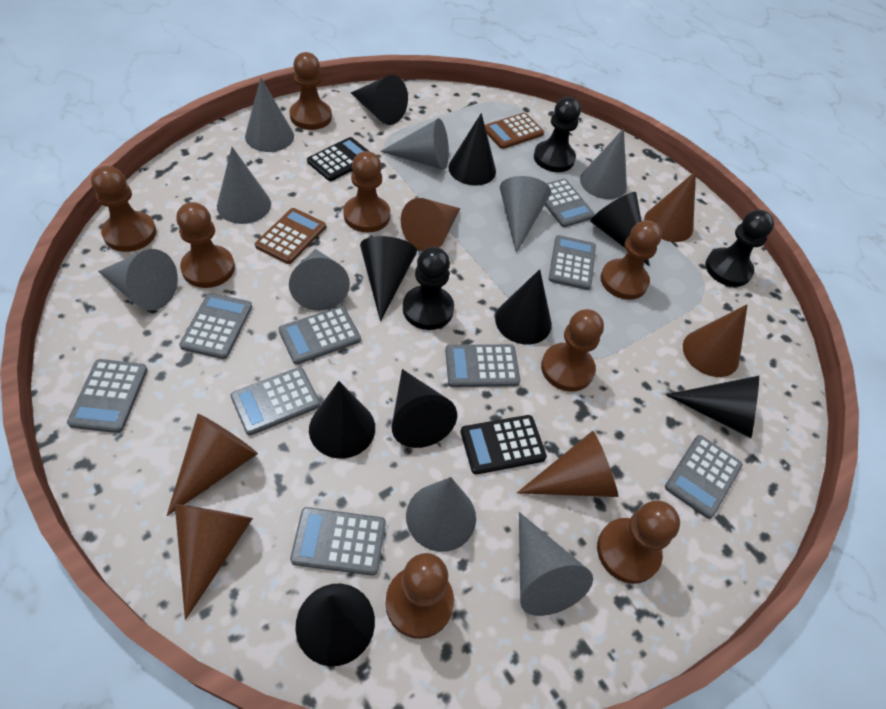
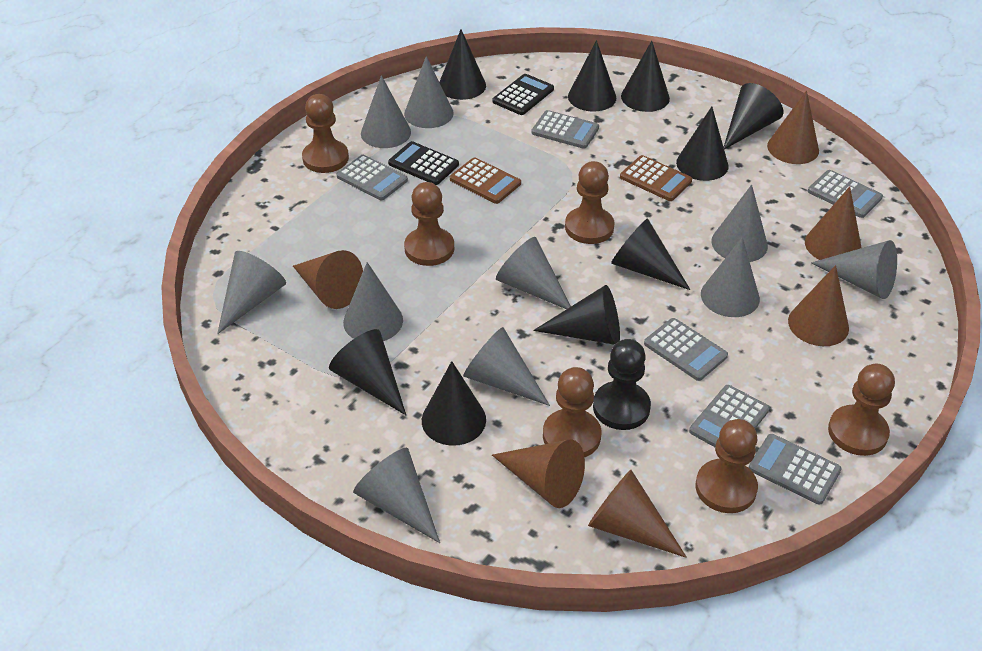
black pawn: [403,247,454,330] [534,97,581,172] [705,210,774,287] = 3 -> [593,339,651,430] = 1
brown pawn: [91,166,156,252] [176,202,235,288] [290,52,332,130] [343,151,390,233] [386,553,454,639] [541,309,604,392] [597,500,680,584] [600,220,662,300] = 8 -> [302,94,349,173] [404,182,454,266] [543,367,601,457] [565,161,615,244] [696,419,758,513] [828,364,895,456] = 6
grey calculator: [67,359,148,433] [179,293,252,359] [230,367,320,435] [278,306,361,364] [290,507,386,576] [445,344,520,387] [545,179,595,227] [549,235,596,290] [665,435,743,519] = 9 -> [336,155,408,200] [531,110,599,149] [644,318,728,381] [689,385,770,447] [748,434,842,505] [808,170,883,218] = 6
grey cone: [98,249,178,311] [217,147,271,224] [245,78,294,152] [289,249,350,311] [380,118,449,170] [406,477,476,552] [500,176,551,253] [519,512,593,616] [580,128,627,199] = 9 -> [217,251,286,334] [343,262,403,341] [353,448,440,543] [361,75,411,148] [404,56,454,128] [463,327,550,406] [496,237,571,309] [701,237,760,317] [711,185,768,262] [811,240,897,299] = 10

